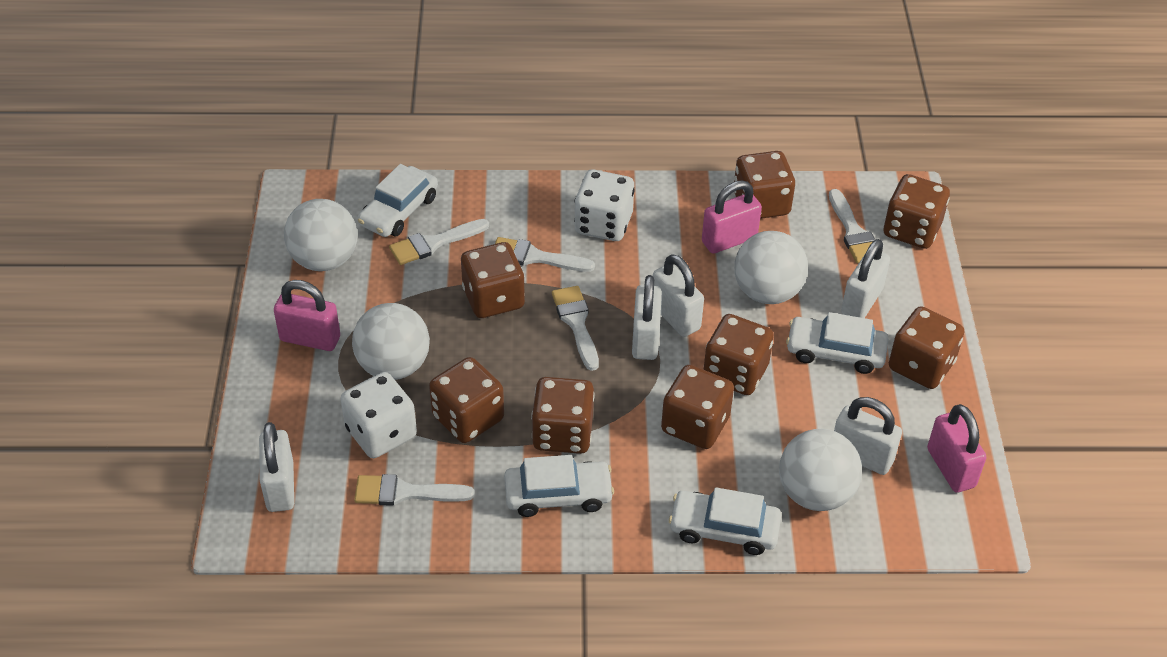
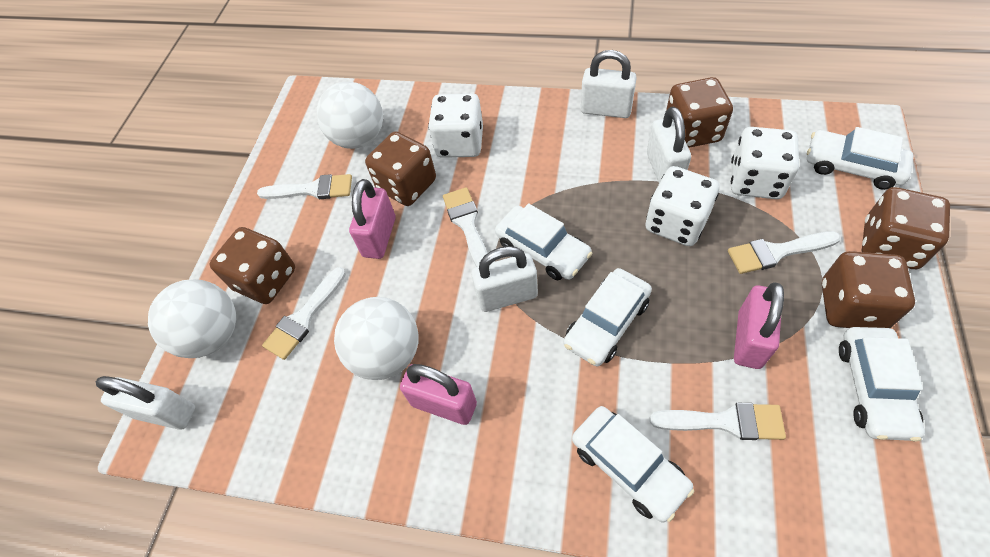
brown dice: [429,357,504,443] [461,242,525,318] [531,377,595,454] [661,365,734,449] [704,314,774,395] [734,151,795,219] [884,174,950,249] [889,306,964,389] = 8 -> [210,227,295,304] [365,131,436,206] [666,77,733,148] [822,251,915,328] [862,187,950,269] = 5
white ball: [284,199,357,271] [352,303,430,380] [734,231,808,304] [779,429,862,511] = 4 -> [148,279,236,358] [317,82,383,149] [334,297,419,380] = 3
white car: [357,164,438,237] [504,455,614,517] [669,487,781,555] [786,312,888,374] = 4 -> [495,203,592,280] [563,268,652,366] [572,406,694,523] [807,127,914,190] [839,327,925,442] = 5
white dice: [340,372,417,458] [574,169,635,241] = 2 -> [428,93,483,158] [645,166,720,246] [731,127,799,199] = 3
white padlock: [259,422,294,512] [632,275,662,360] [653,254,704,337] [834,397,902,475] [841,239,890,318] = 5 -> [96,376,195,429] [471,246,538,312] [581,50,637,118] [647,107,691,183] = 4

